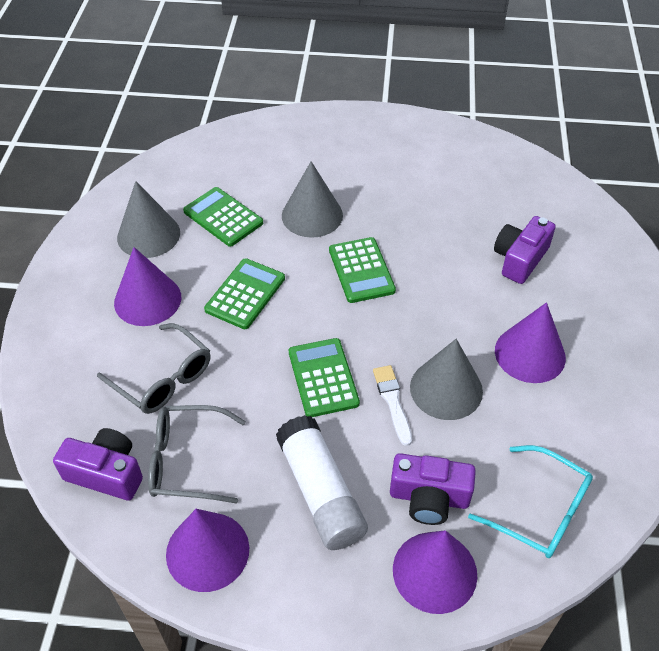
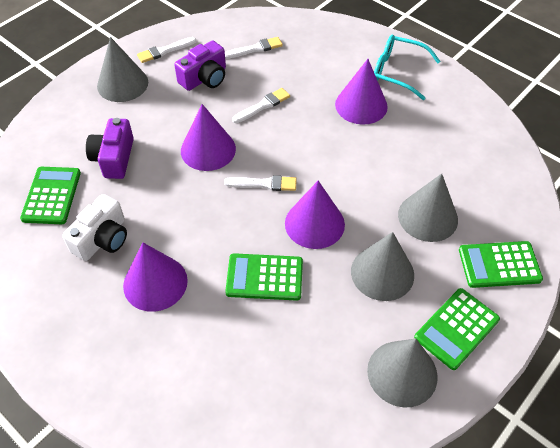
grey cone: [117,181,180,258] [282,161,343,238] [410,339,483,420] = 3 -> [97,37,148,102] [351,232,414,301] [367,339,438,407] [398,173,458,242] = 4
grey glasses: [97,323,211,414] [148,405,246,504] = 2 -> none = 0
purple camera: [53,428,143,501] [390,453,476,525] [494,216,556,284] = 3 -> [86,118,134,179] [174,40,226,91] = 2
white brush: [373,365,412,446] = 1 -> [137,37,196,63] [224,175,297,191] [225,37,283,59] [232,88,290,123] = 4
white camera: none = 0 -> [63,194,127,261] = 1
white glue stick: [276,415,368,550] = 1 -> none = 0

